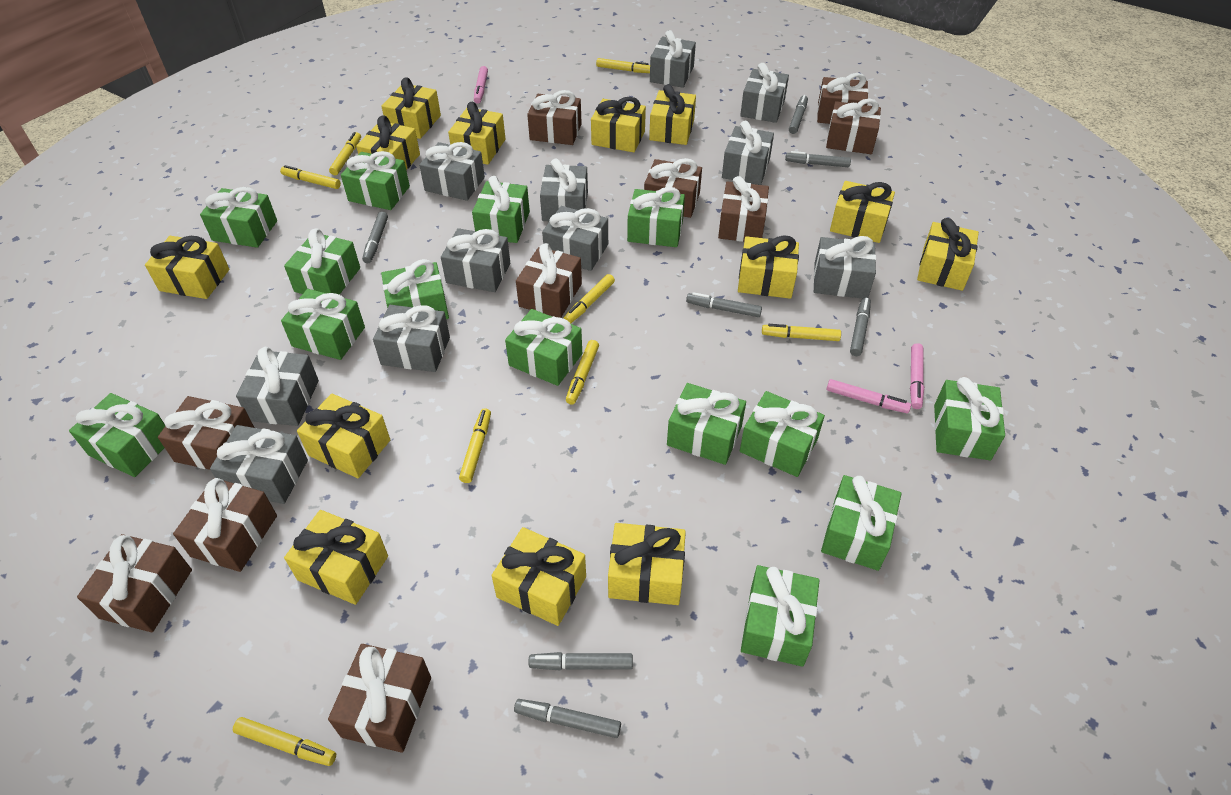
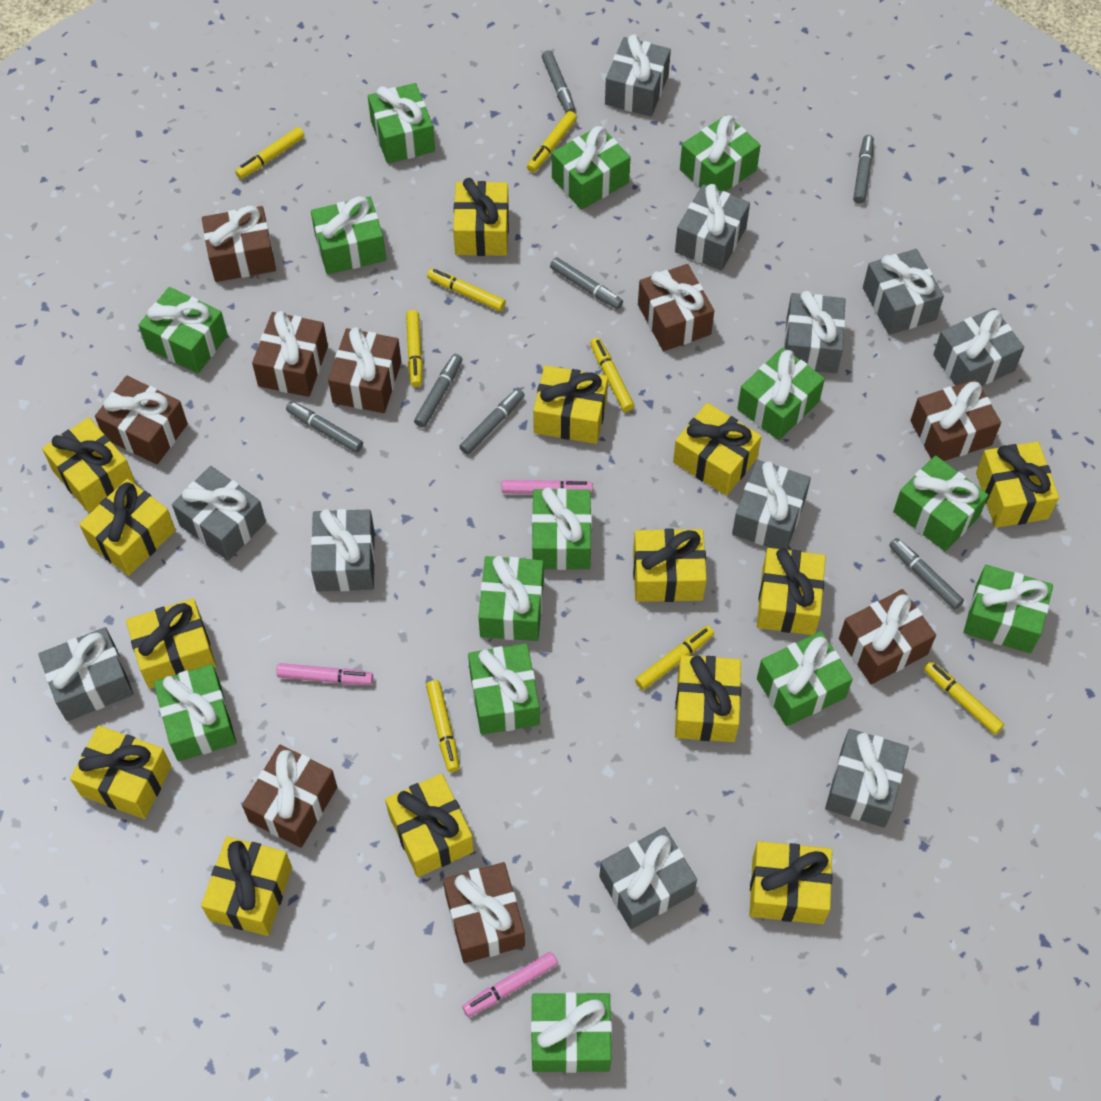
brown gift: [77,534,192,632] [158,396,255,470] [173,478,277,572] [328,644,431,753] [516,243,582,318] [527,90,582,145] [644,158,702,218] [718,176,769,242] [817,73,869,124] [826,99,881,154] = 10 -> [95,376,188,464] [202,206,276,282] [242,745,337,848] [252,311,328,397] [328,327,401,413] [443,862,525,963] [638,264,714,351] [839,589,936,684] [910,379,1001,461] = 9
yellow gift: [145,236,229,299] [284,510,388,605] [297,394,390,478] [356,115,420,170] [381,77,441,139] [448,102,506,165] [491,527,586,626] [591,97,646,152] [608,523,686,605] [649,84,696,145] [738,235,799,299] [830,181,895,243] [917,218,979,291] = 13 -> [42,417,135,512] [70,725,171,819] [79,479,176,576] [126,598,216,689] [201,836,292,936] [385,774,474,877] [453,178,509,256] [533,365,608,444] [633,529,707,602] [673,403,762,496] [675,655,741,742] [749,841,832,924] [757,548,826,635] [976,442,1059,528] = 14

